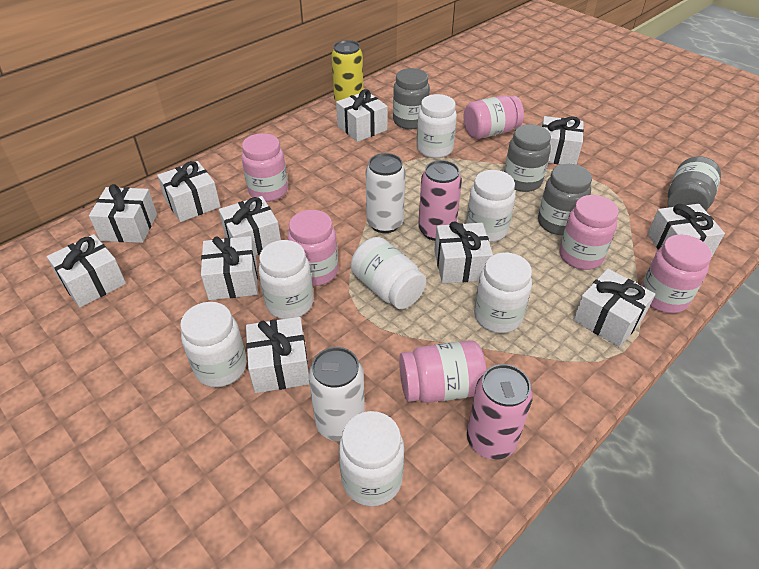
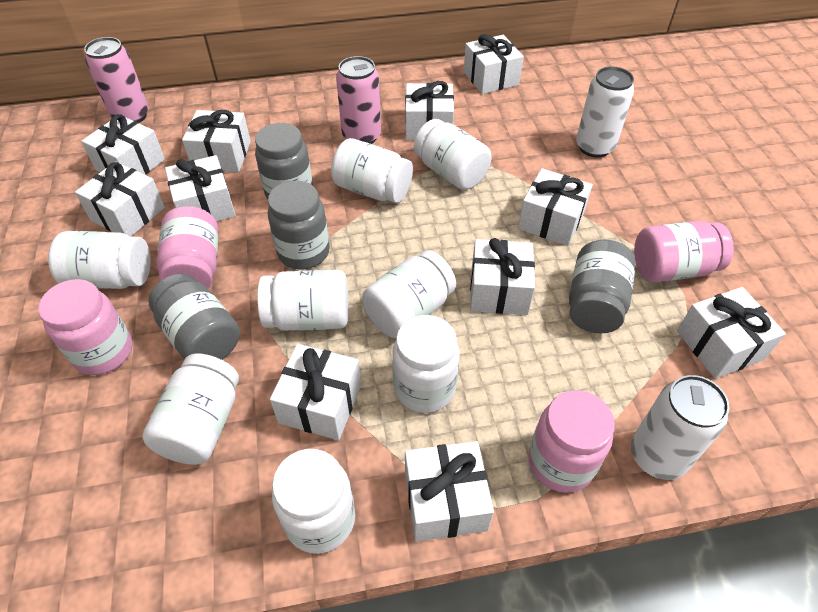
pink jar: [242,133,288,202] [288,210,338,286] [399,340,487,403] [464,95,524,139] [559,195,619,270] [641,235,712,314] = 6 -> [38,279,132,375] [157,206,218,289] [529,390,615,493] [634,221,734,282] = 4
white jar: [180,302,247,387] [258,240,313,319] [339,411,404,507] [351,237,426,309] [417,94,457,158] [466,170,515,242] [474,252,532,333] = 7 -> [48,231,151,289] [142,354,239,465] [257,270,349,331] [272,449,355,554] [331,138,413,203] [362,250,456,338] [392,315,460,413] [414,119,491,190] = 8
yellow can: [331,40,363,101] = 1 -> none = 0

